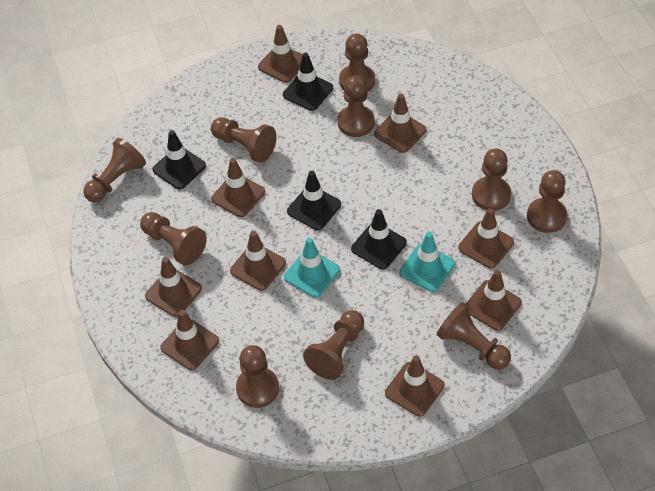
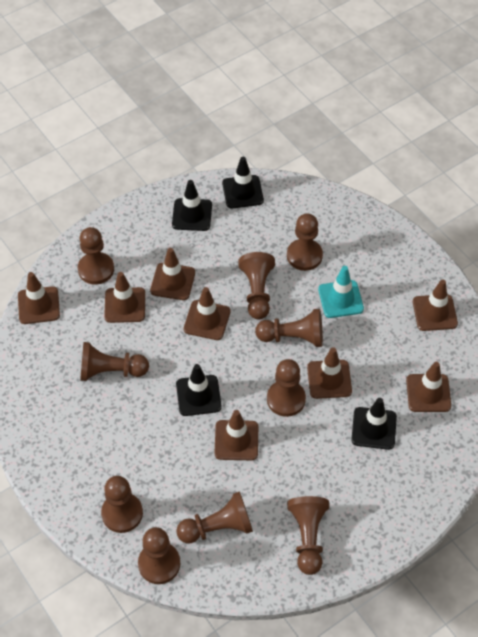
brown traffic cone: [145,257,202,317] [160,310,219,370] [211,158,265,217] [230,231,286,291] [258,25,302,83] [374,94,427,153] [385,356,445,416] [458,208,514,269] [466,270,522,331] = 9 -> [18,272,60,324] [104,272,145,323] [150,248,195,300] [184,287,230,340] [215,410,258,460] [307,347,352,399] [406,362,451,412] [413,279,458,331] = 8
turquoise traffic cone: [284,238,340,298] [399,232,455,292] = 2 -> [318,266,364,318] = 1

